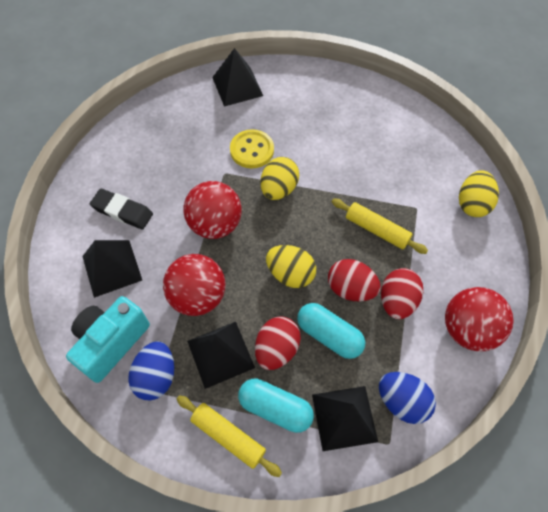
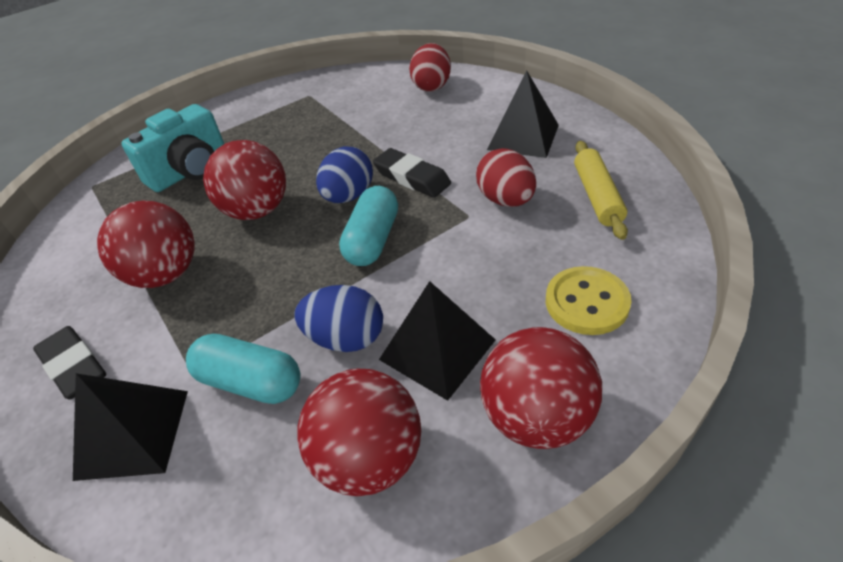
black eraser: [90,189,153,229] = 1 -> [33,326,106,399] [373,148,451,198] = 2
black pyramid: [82,240,142,298] [187,322,255,389] [212,48,263,107] [312,386,378,451] = 4 -> [73,373,188,481] [379,281,496,401] [487,70,559,158] = 3
red ball: [163,254,226,316] [183,181,242,239] [445,287,514,352] = 3 -> [97,200,194,288] [203,140,286,220] [297,369,421,496] [480,327,602,449] = 4
red egg: [255,316,301,370] [328,259,381,301] [381,268,423,319] = 3 -> [409,43,451,92] [476,148,536,207] = 2
yellow egg: [260,157,299,200] [266,245,316,288] [459,170,499,217] = 3 -> none = 0
yellow rolling pin: [177,395,282,477] [332,199,428,254] = 2 -> [574,141,628,240] = 1

